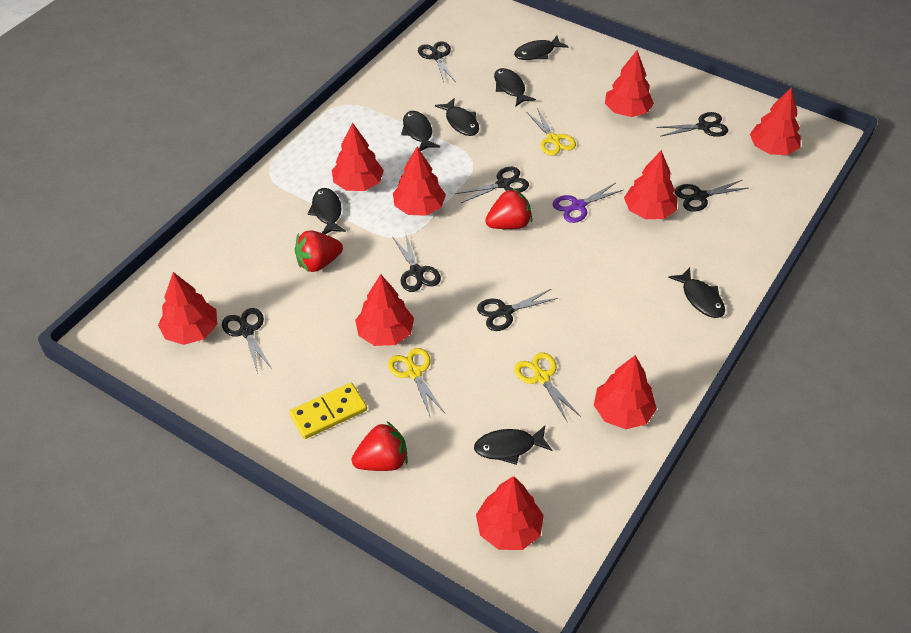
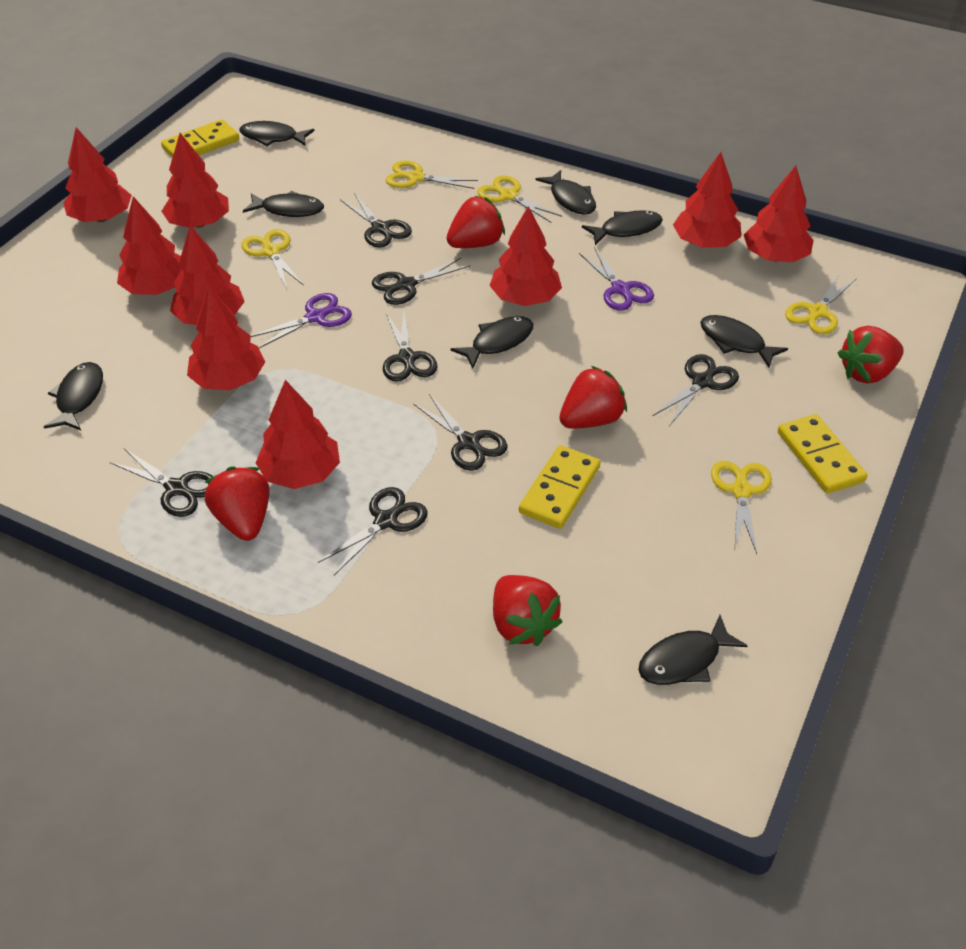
black fish: [308,188,346,234] [401,111,440,151] [435,98,479,136] [474,426,552,465] [494,68,536,106] [514,36,569,60] [668,267,725,318] = 7 -> [44,362,103,430] [239,121,314,146] [243,191,324,217] [450,316,533,369] [536,170,596,215] [582,210,663,245] [638,615,748,685] [700,315,788,368] = 8
purple scissors: [553,183,623,223] = 1 -> [251,293,352,348] [579,247,654,311] = 2
red strawberry: [295,230,343,272] [352,422,408,471] [485,188,532,229] = 3 -> [205,466,270,541] [446,196,505,248] [493,575,563,646] [559,366,627,428] [838,326,904,384] = 5
yellow domino: [289,383,367,439] = 1 -> [161,119,239,158] [519,445,601,529] [778,414,867,494] = 3
yellow scissors: [388,348,445,418] [514,352,581,421] [526,108,576,155] = 3 -> [241,229,304,287] [386,160,478,189] [477,176,562,223] [711,461,772,554] [785,273,857,334] = 5

